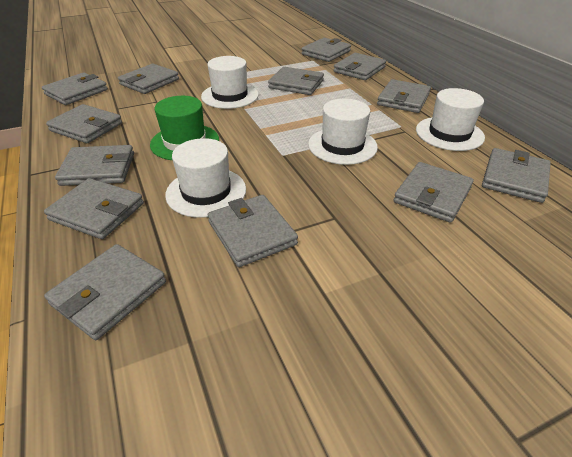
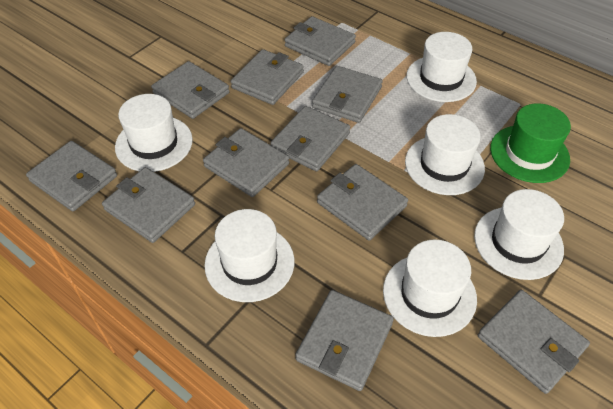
grey wallet: [42,72,108,105] [44,178,144,239] [44,244,166,340] [46,104,122,143] [55,145,134,186] [118,64,179,94] [208,195,298,267] [268,67,324,95] [302,38,351,62] [333,53,386,80] [377,79,431,113] [393,162,474,223] [482,148,551,203] = 13 -> [26,141,117,211] [102,167,195,243] [151,61,230,119] [203,128,289,197] [231,49,304,105] [270,106,350,171] [285,16,356,66] [295,290,394,391] [312,66,383,123] [317,164,408,240] [478,290,590,394] = 11
white hat: [165,138,246,218] [201,56,259,109] [308,99,378,165] [416,88,485,151] = 4 -> [115,94,193,172] [204,209,294,302] [383,240,477,337] [405,114,485,195] [406,32,477,102] [474,189,564,280] = 6

